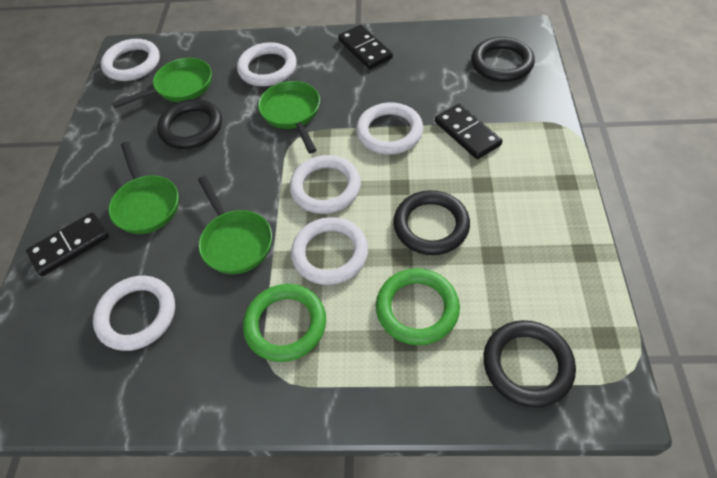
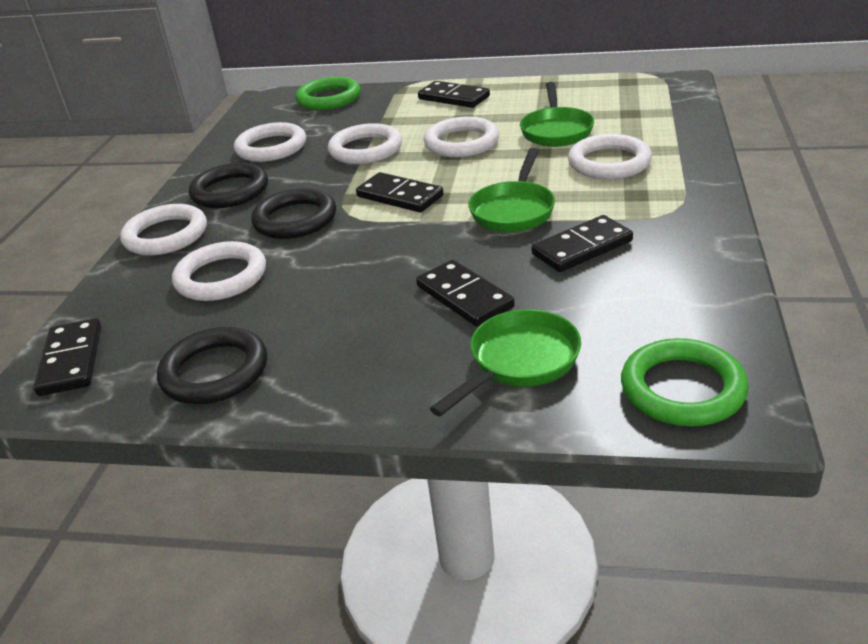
black domino: [26,213,109,276] [338,25,393,69] [435,104,502,159] = 3 -> [34,318,101,396] [356,172,444,213] [416,260,515,326] [418,81,490,108] [531,215,633,272] = 5
black ring: [157,99,222,149] [393,190,470,255] [471,37,535,82] [483,320,576,408] = 4 -> [157,327,267,404] [189,163,268,208] [251,188,336,239] = 3
green pan: [109,142,179,234] [111,58,212,109] [198,176,272,274] [258,81,320,154] = 4 -> [430,309,581,416] [469,148,555,232] [520,82,594,147] = 3

